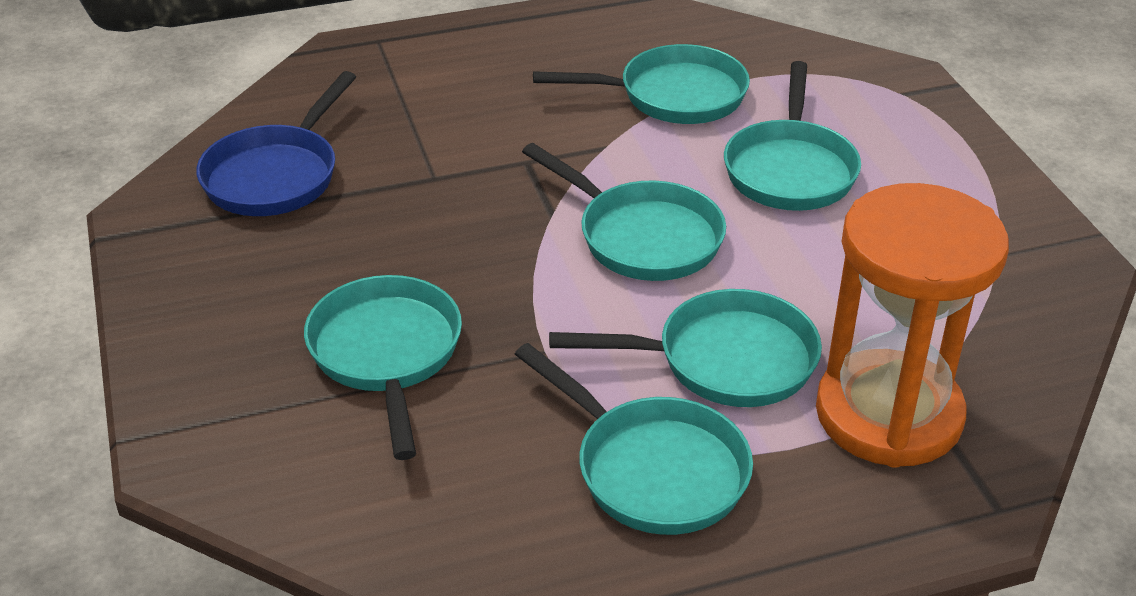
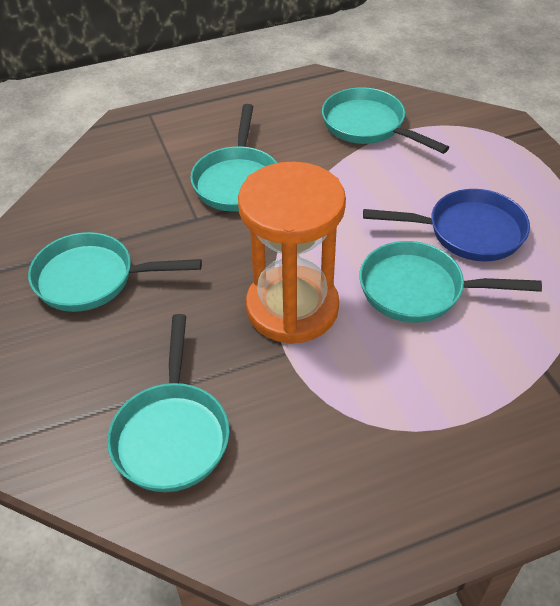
turquoise pan: [304,275,462,460] [515,343,753,535] [522,143,726,281] [533,44,750,124] [549,289,822,407] [724,61,861,211] = 6 -> [28,232,202,312] [107,314,230,492] [190,104,277,212] [322,87,449,154] [360,241,542,323] = 5

